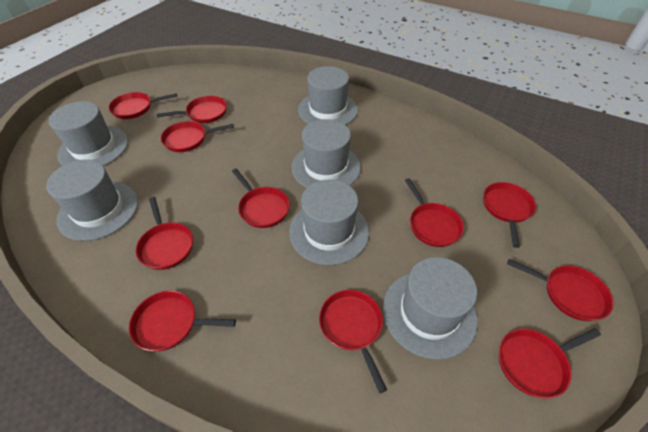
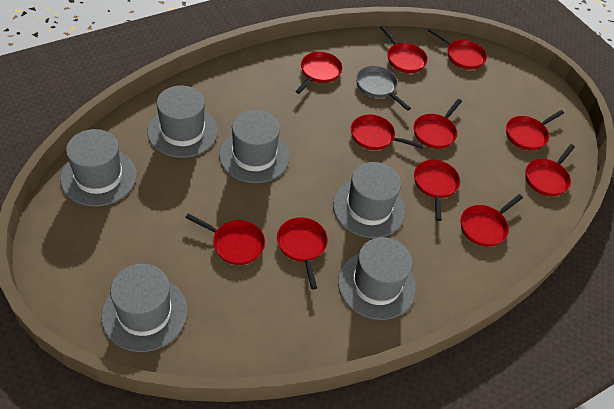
grey pan: none = 0 -> [356,66,411,111] = 1

